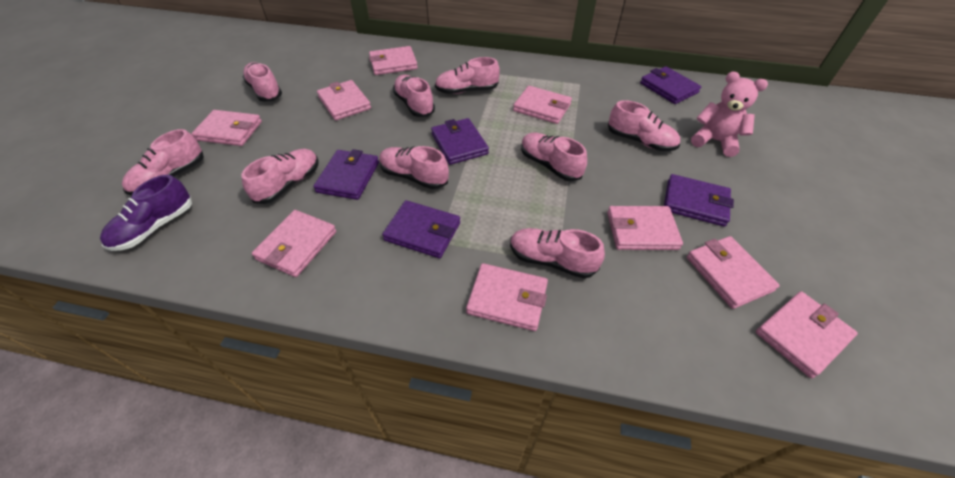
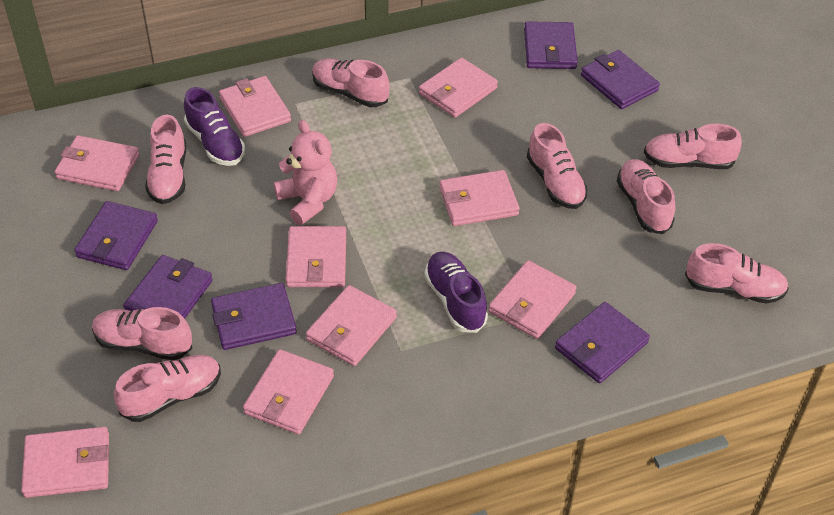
pink shoe: [122,129,204,195] [241,149,319,204] [242,62,282,102] [379,146,449,189] [393,75,435,117] [435,57,500,94] [510,228,605,278] [521,133,587,181] [608,100,680,151] = 9 -> [92,307,192,360] [114,355,221,422] [145,115,186,204] [312,59,390,107] [527,123,588,209] [617,159,675,234] [644,124,742,169] [685,243,789,304] = 8
purple shoe: [100,175,192,251] = 1 -> [184,87,245,166] [424,252,488,333] = 2
purple wallet: [313,149,379,200] [382,200,460,258] [431,118,489,165] [640,66,701,104] [664,174,734,227] = 5 -> [74,201,158,270] [123,255,213,319] [211,283,297,350] [524,21,578,69] [555,302,650,383] [581,50,660,109] = 6

